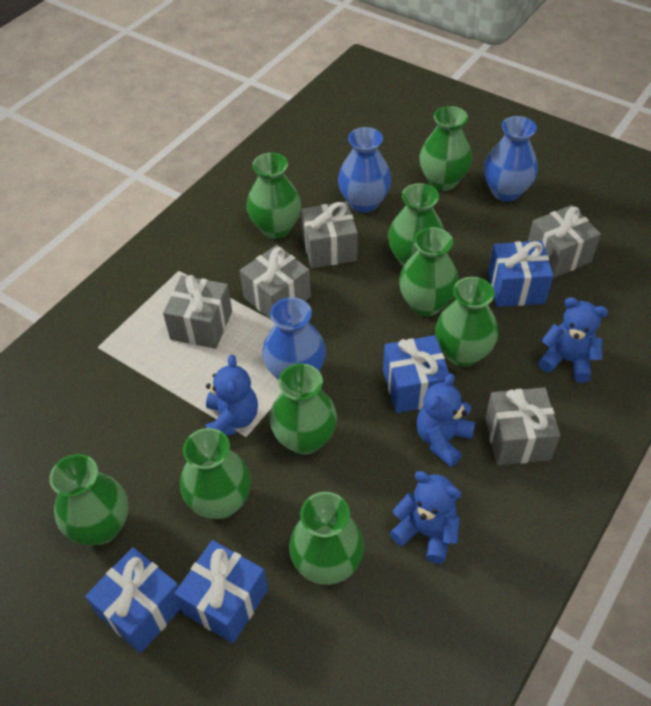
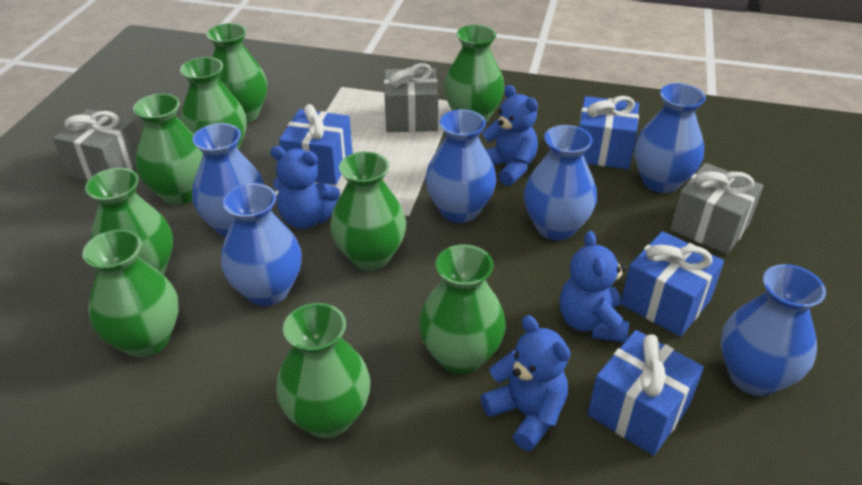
blue vase: [262,297,326,380] [338,127,392,213] [484,116,538,202] = 3 -> [192,123,265,237] [221,183,302,306] [425,109,496,223] [524,125,597,240] [634,83,706,193] [721,264,826,396] = 6
grey gift: [163,275,232,349] [240,245,311,321] [301,201,358,268] [485,387,560,465] [528,205,601,278] = 5 -> [53,109,140,181] [384,63,438,132] [670,163,764,254] = 3

